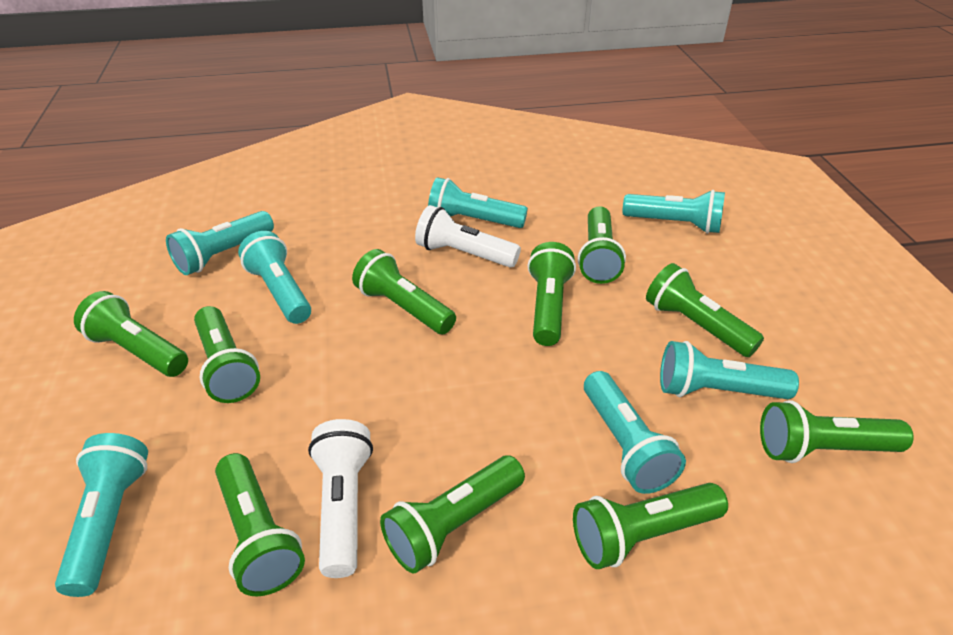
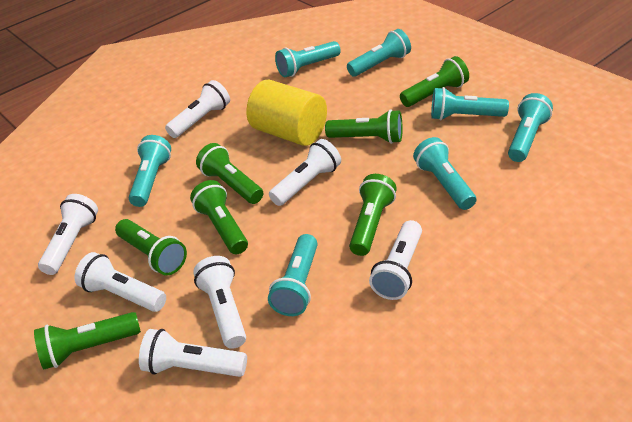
green flashlight: [74,291,188,377] [194,306,260,403] [215,453,305,596] [352,249,456,334] [380,456,525,574] [528,242,576,346] [573,483,728,569] [578,206,626,284] [646,263,764,357] [760,400,914,463] = 10 -> [34,312,141,369] [115,219,187,275] [190,180,248,254] [196,143,263,204] [325,109,403,144] [349,174,397,256] [400,56,469,107] = 7
white flashlight: [308,419,373,578] [415,205,521,268] = 2 -> [38,194,98,275] [75,252,166,312] [139,329,247,377] [165,80,230,138] [193,256,246,349] [269,139,341,206] [369,220,422,300] = 7
yellow cylinder: none = 0 -> [246,79,327,146] = 1

